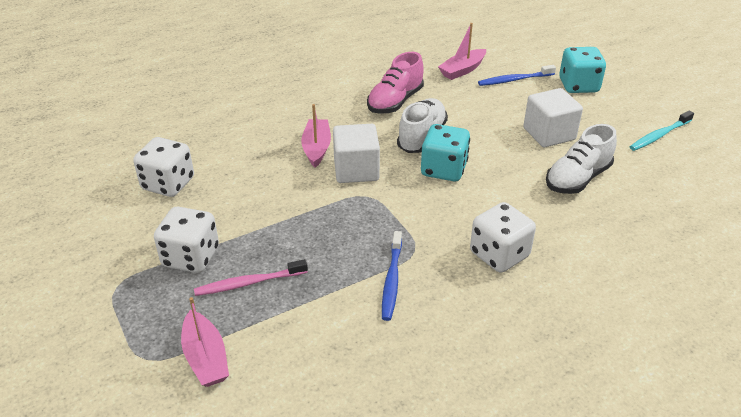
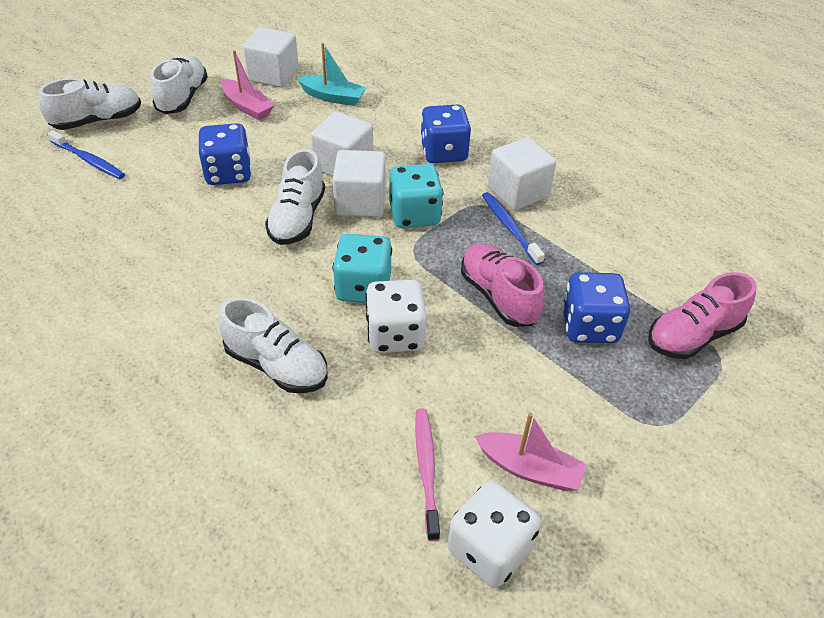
blue dice: none = 0 -> [198,123,251,185] [420,104,471,163] [562,272,630,343] = 3
pink boat: [181,297,229,387] [301,104,331,168] [438,23,486,80] = 3 -> [221,50,275,120] [474,413,587,491] = 2
pink shoe: [367,52,424,114] = 1 -> [461,243,545,327] [648,272,757,359] = 2
turquoise boat: none = 0 -> [297,43,366,106] = 1
turquoise toothbrush: [630,111,694,151] = 1 -> none = 0
white cube: [333,124,380,183] [523,88,583,147] = 2 -> [243,27,299,88] [311,111,373,176] [333,150,386,217] [488,137,556,210] = 4
white dice: [133,137,194,197] [154,207,219,273] [470,202,536,273] = 3 -> [366,280,427,353] [447,480,541,588] = 2
white shoe: [397,98,448,153] [546,124,617,194] = 2 -> [38,78,141,130] [150,56,208,114] [218,297,328,393] [265,149,325,245] = 4

